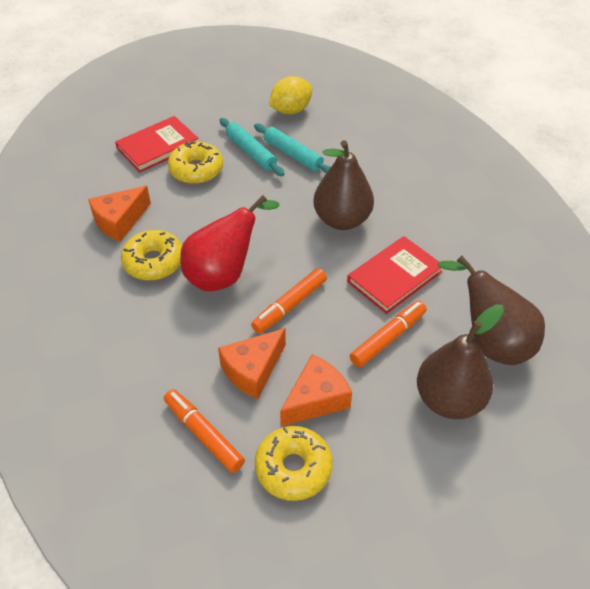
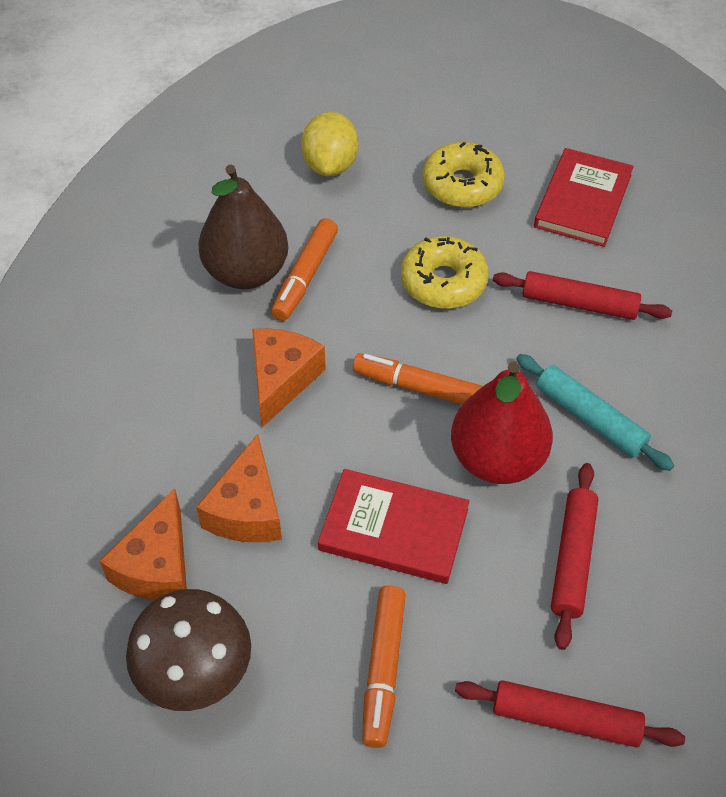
brown mushroom: none = 0 -> [126,589,251,711] = 1
brown pear: [314,140,374,230] [417,304,504,419] [438,256,545,365] = 3 -> [198,165,288,289] = 1
red rolling pin: none = 0 -> [455,680,685,748] [493,271,672,320] [551,463,598,650] = 3
turquoise rolling pin: [220,118,284,176] [254,123,330,174] = 2 -> [516,354,674,471] = 1
yellow donut: [121,230,182,280] [168,141,223,184] [255,426,332,501] = 3 -> [401,236,489,309] [422,142,505,208] = 2

